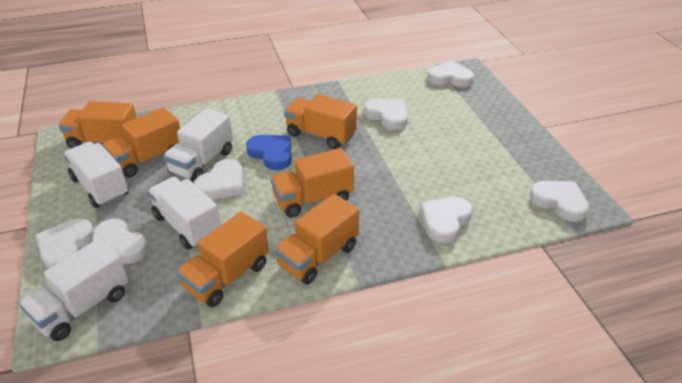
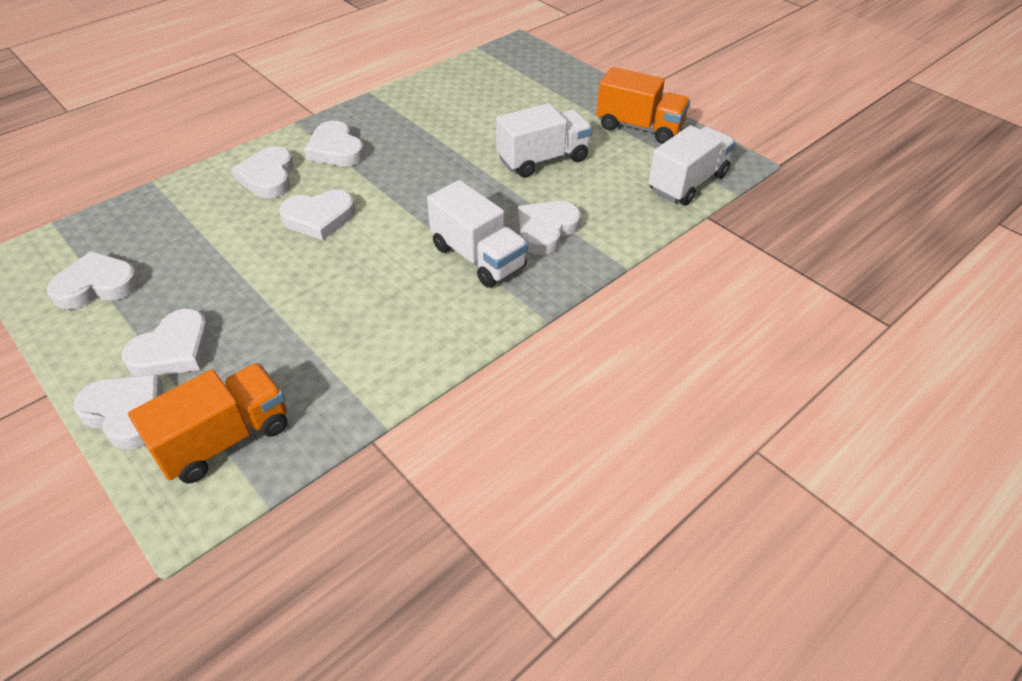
blue heart: [246,135,292,170] = 1 -> none = 0
orange truck: [58,101,137,148] [102,107,180,178] [177,211,269,307] [271,148,354,218] [275,194,359,284] [284,94,357,149] = 6 -> [128,363,287,484] [596,67,690,144] = 2
white truck: [19,239,128,341] [64,142,129,208] [148,177,221,250] [163,108,233,182] = 4 -> [427,180,528,288] [496,103,593,178] [648,125,736,206] = 3

